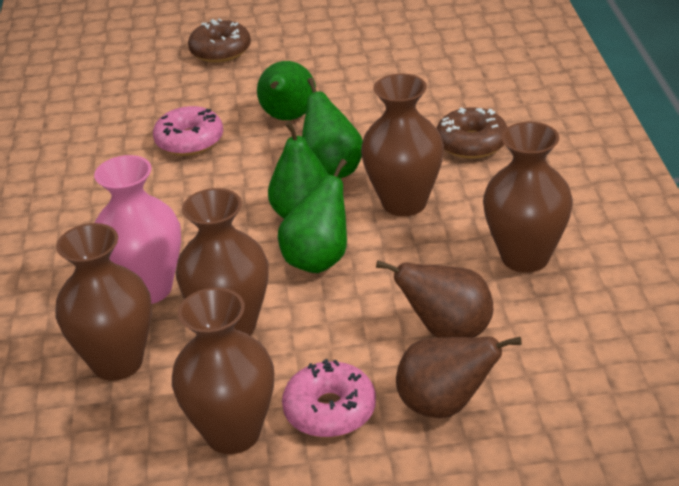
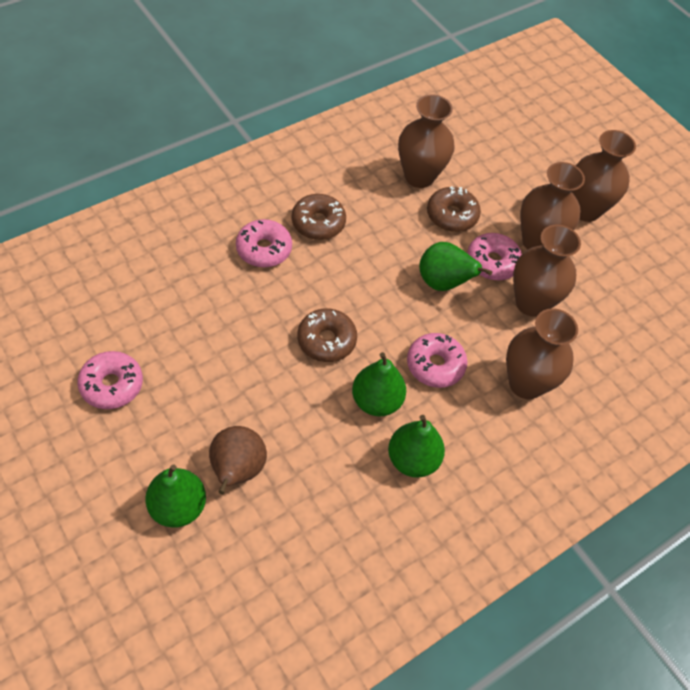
brown donut: [188,19,251,63] [437,107,507,159] = 2 -> [292,194,346,240] [297,308,357,362] [427,186,481,232] = 3
brown pear: [376,260,493,338] [396,336,521,418] = 2 -> [209,426,267,495] = 1
pink donut: [153,106,223,156] [282,359,376,438] = 2 -> [77,351,143,409] [236,219,292,267] [407,333,467,388] [467,233,522,281] = 4
pink vase: [94,155,181,304] = 1 -> none = 0

